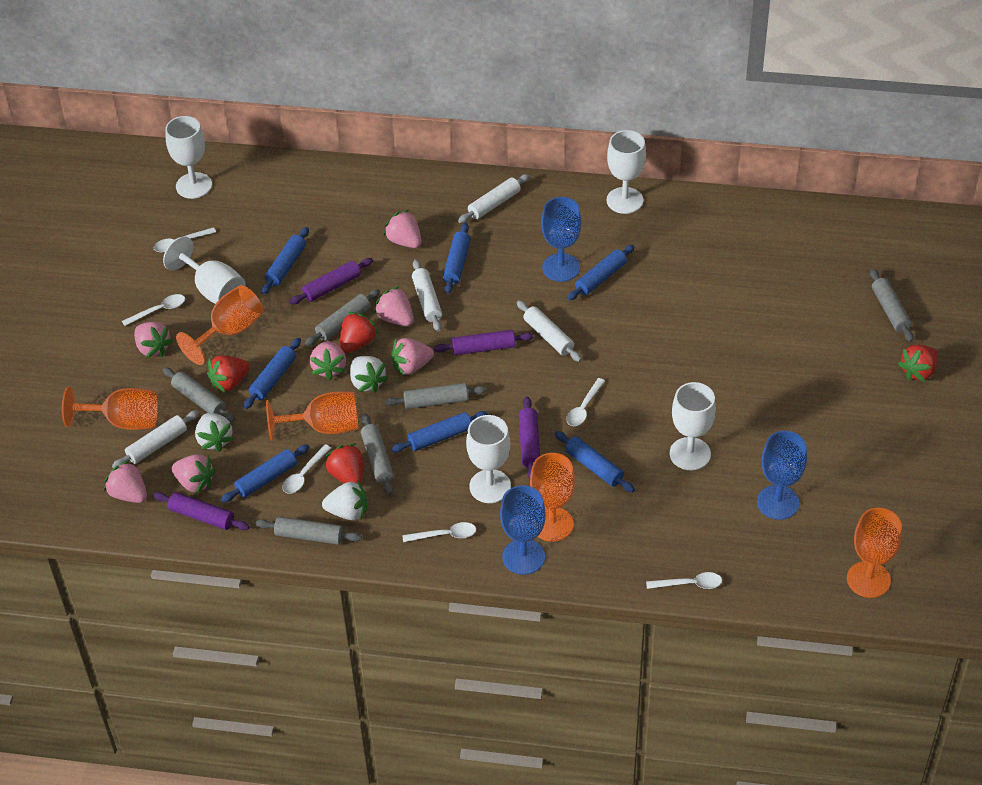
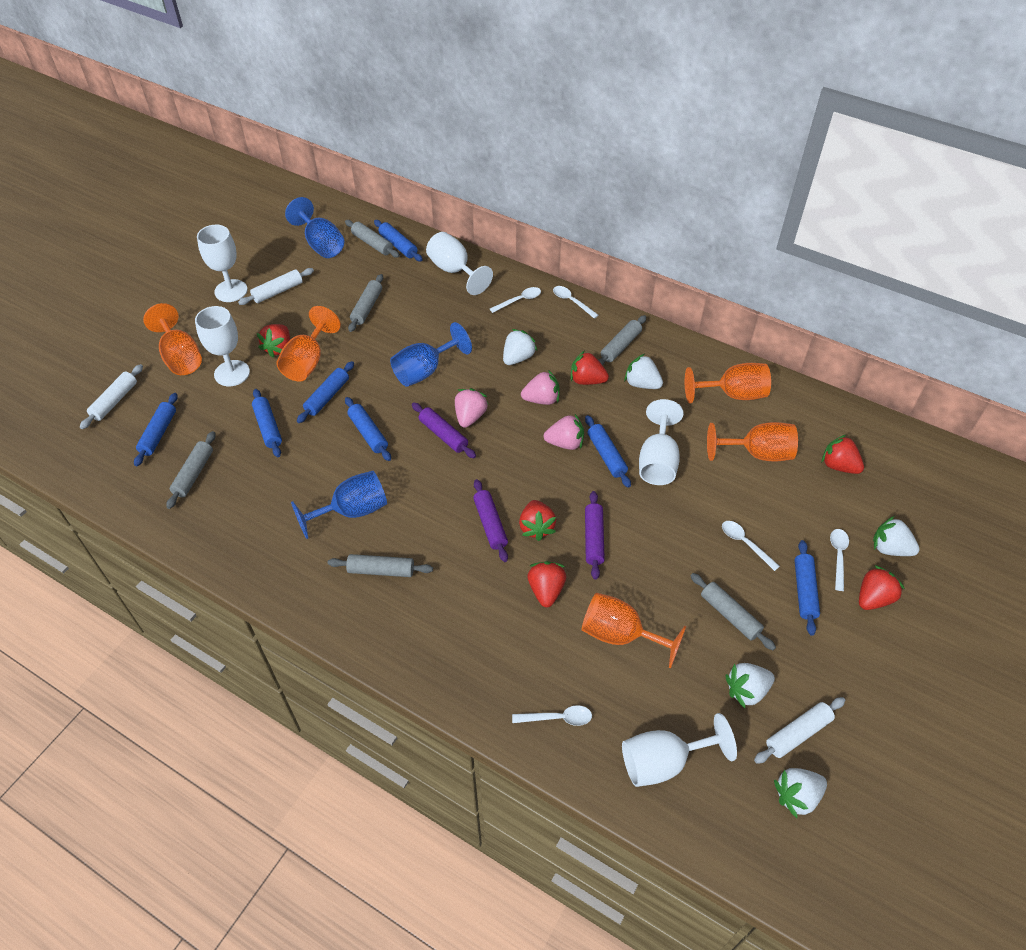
pink strawberry: [104,460,147,503] [134,322,173,358] [172,454,216,494] [310,341,346,380] [374,286,413,326] [383,210,421,248] [391,338,434,376] = 7 -> [455,388,489,428] [521,370,560,405] [544,414,584,450] = 3
purple rolling pin: [153,492,249,530] [289,258,373,304] [434,330,534,355] [519,396,540,479] = 4 -> [412,402,476,458] [473,479,508,562] [585,491,605,580] = 3
red strawberry: [207,355,250,393] [325,443,363,484] [340,312,378,353] [898,345,938,382] = 4 -> [257,324,290,358] [519,500,556,541] [528,561,566,607] [571,350,609,385] [822,435,864,474] [859,565,905,610] = 6
white rolling pin: [112,410,199,468] [412,259,442,331] [458,174,530,223] [517,300,582,362] = 4 -> [80,364,143,429] [238,268,314,305] [754,697,845,764] = 3
white spoon: [122,294,185,326] [153,227,216,253] [283,444,331,494] [403,522,476,542] [566,378,605,426] [646,572,722,589] = 6 -> [490,287,541,313] [512,705,592,726] [553,286,598,319] [722,521,780,571] [830,529,849,591] = 5
white strawberry: [195,413,234,452] [322,480,367,520] [350,356,388,393] = 3 -> [503,329,537,365] [624,354,663,389] [725,663,775,708] [774,768,827,818] [873,516,920,556] = 5

